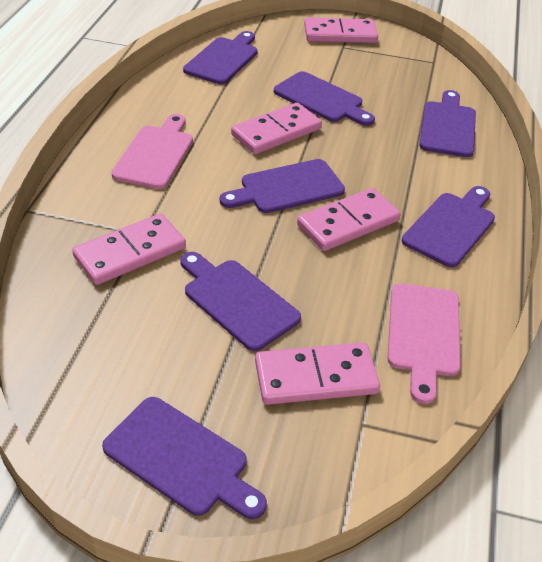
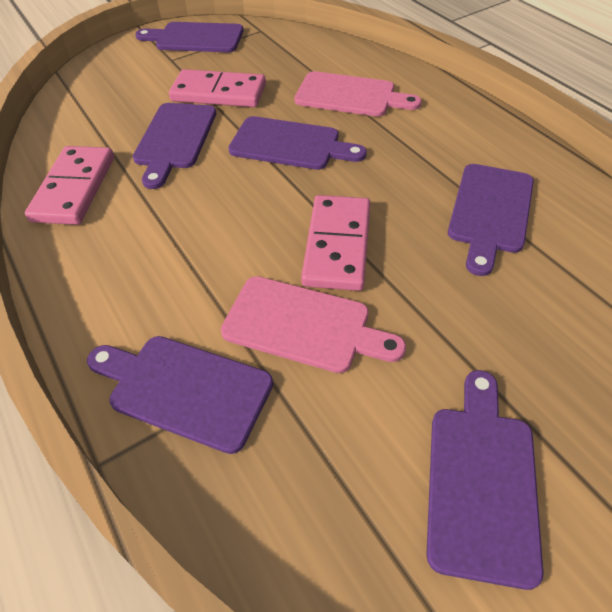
pink domino: [72,214,186,285] [231,103,322,154] [255,343,380,405] [297,188,401,251] [304,17,378,43] = 5 -> [25,146,114,225] [169,69,266,107] [301,195,371,291] = 3
purple cutting board: [102,397,267,519] [180,252,301,351] [183,31,258,84] [219,159,345,213] [274,71,375,126] [402,186,495,267] [419,90,476,157] = 7 -> [87,336,273,454] [133,103,216,189] [135,22,243,52] [228,116,367,170] [426,370,544,590] [448,164,534,276] = 6

